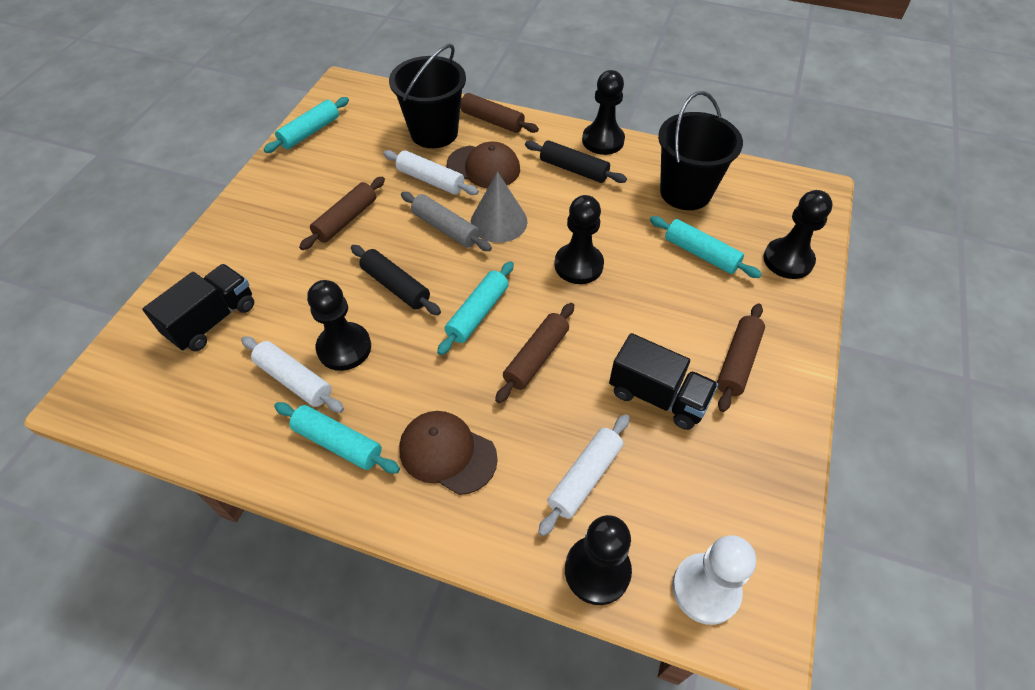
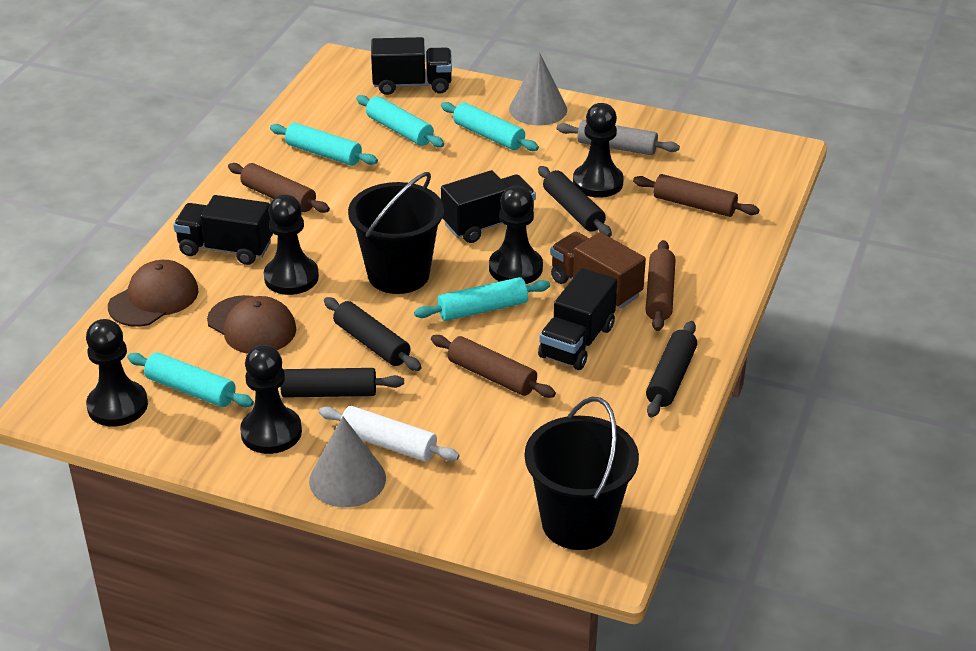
black rolling pin: [351,245,441,315] [525,140,627,183] = 2 -> [280,368,404,398] [324,297,422,371] [538,166,612,237] [646,321,697,418] = 4
black truck: [142,264,254,351] [609,333,718,430] = 2 -> [173,195,273,265] [371,37,452,95] [441,170,536,243] [538,268,617,370] = 4
brown truck: none = 0 -> [550,232,646,309] = 1
grey cone: [471,171,528,243] = 1 -> [309,416,386,507] [509,52,567,125] = 2
turquoise rolling pin: [263,97,349,153] [274,402,400,473] [437,261,514,355] [650,216,762,278] = 4 -> [127,352,254,407] [270,123,378,166] [356,95,444,147] [414,277,550,321] [441,102,539,151] = 5
white pawn: [672,535,756,625] = 1 -> none = 0
white rolling pin: [241,336,344,413] [383,150,479,195] [538,414,630,536] = 3 -> [319,406,459,461] = 1

